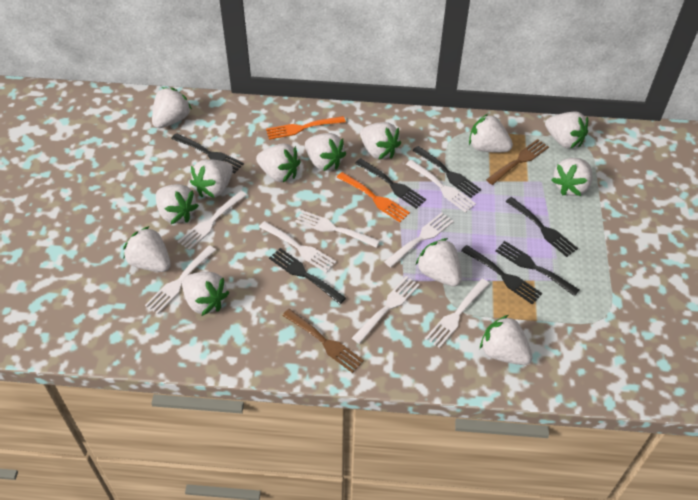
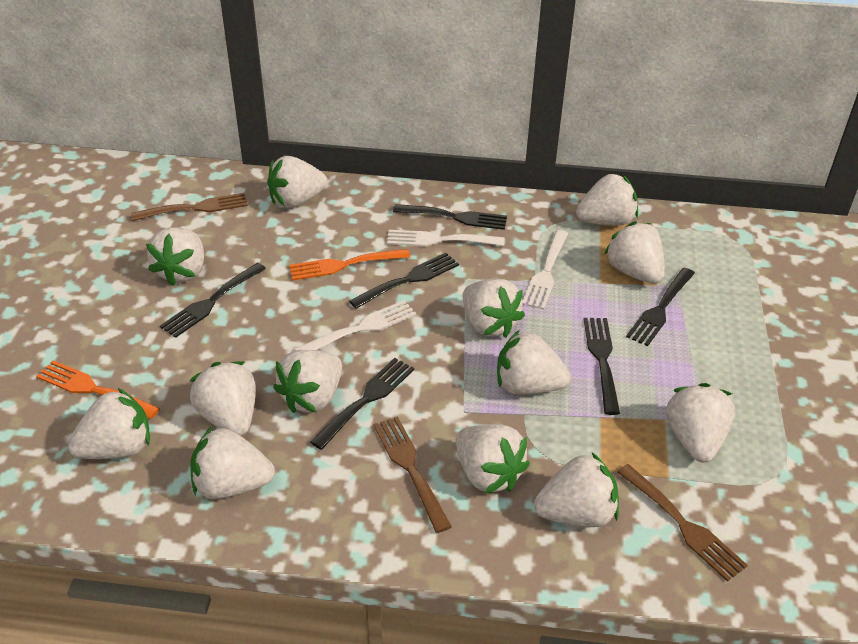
black fork: [171,133,244,173] [269,248,346,304] [355,158,426,209] [412,146,481,198] [461,245,542,304] [495,241,579,296] [505,197,578,257] = 7 -> [160,263,266,338] [310,358,414,450] [349,253,459,309] [393,204,507,230] [583,318,620,415] [626,268,695,346] = 6
brown fork: [282,309,364,373] [486,139,549,185] = 2 -> [131,193,248,221] [374,416,452,533] [617,464,748,582] = 3
white fork: [145,245,216,314] [178,191,247,250] [259,221,336,273] [295,210,380,248] [352,276,420,344] [384,213,454,267] [406,159,476,213] [425,279,490,348] = 8 -> [294,300,416,350] [387,230,505,246] [523,230,568,310] = 3

